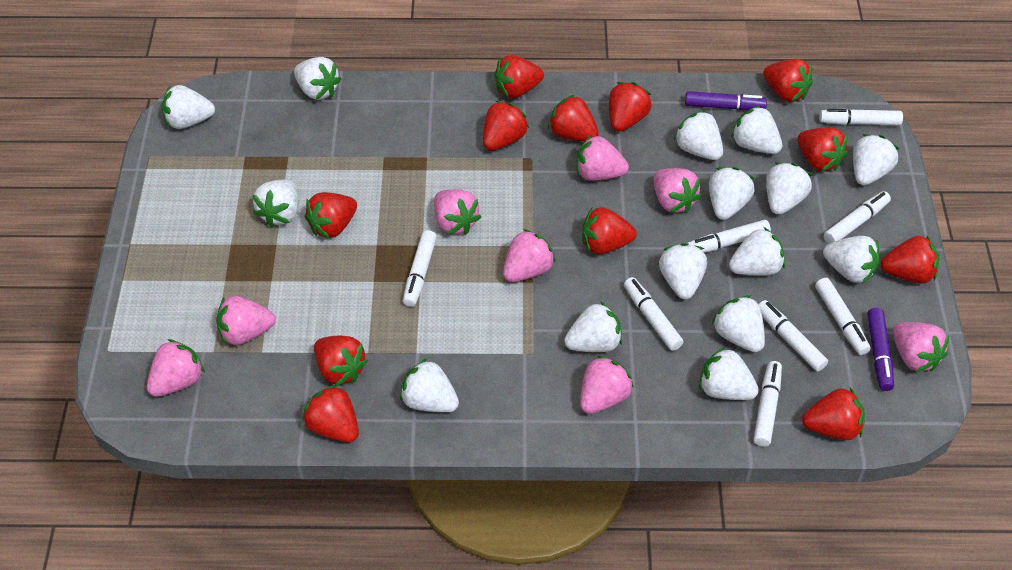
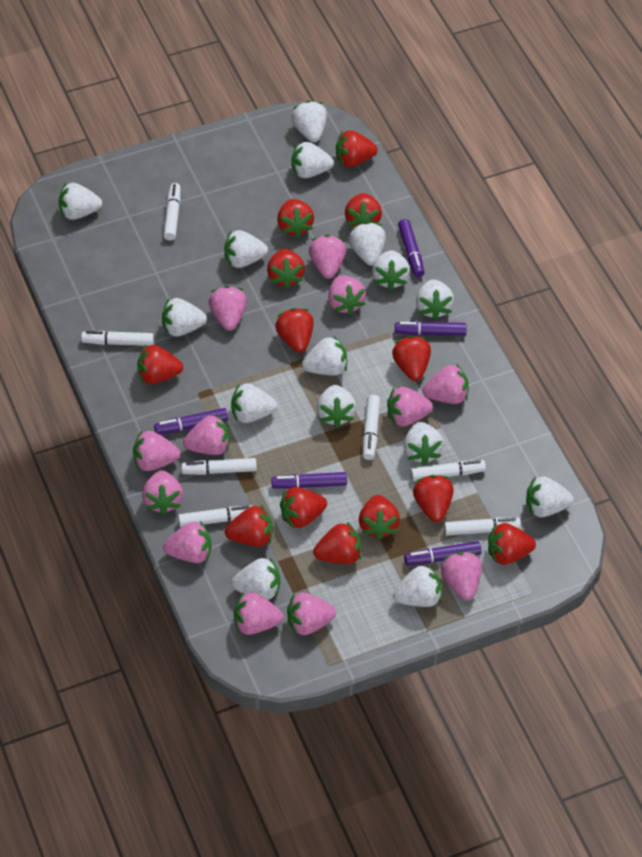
pink strawberry: [147,339,205,397] [216,296,276,345] [434,189,481,235] [503,229,556,282] [577,135,629,181] [580,355,634,414] [654,168,701,213] [893,322,949,372] = 8 -> [133,431,180,471] [142,470,183,515] [163,521,211,563] [183,414,229,455] [208,286,247,331] [234,592,283,635] [287,593,336,635] [309,235,346,279] [328,275,366,315] [387,387,433,427] [423,364,469,404] [441,552,482,600] = 12
purple marker: [685,91,767,110] [867,308,894,391] = 2 -> [154,408,228,434] [271,472,347,489] [395,321,467,336] [398,219,425,277] [404,541,481,565] = 5
red strawberry: [302,384,359,442] [305,192,357,238] [314,336,368,386] [483,101,529,151] [494,55,544,98] [548,94,599,141] [582,207,637,254] [609,82,652,132] [763,59,813,102] [797,127,848,171] [802,388,865,440] [881,235,939,284] = 12 -> [137,345,183,384] [225,505,273,547] [267,249,305,289] [275,308,314,353] [277,199,314,238] [280,487,327,529] [313,522,361,564] [336,131,378,167] [345,193,382,227] [359,495,400,540] [392,336,431,381] [413,475,454,522] [488,523,536,565] = 13
white marker: [403,230,437,307] [624,277,684,351] [687,220,771,253] [754,361,782,447] [759,300,828,372] [815,278,871,355] [819,109,903,125] [824,191,891,244] = 8 -> [81,331,154,346] [163,183,180,241] [178,505,252,527] [181,458,257,475] [363,395,380,460] [411,460,486,481] [444,518,521,536] = 7

